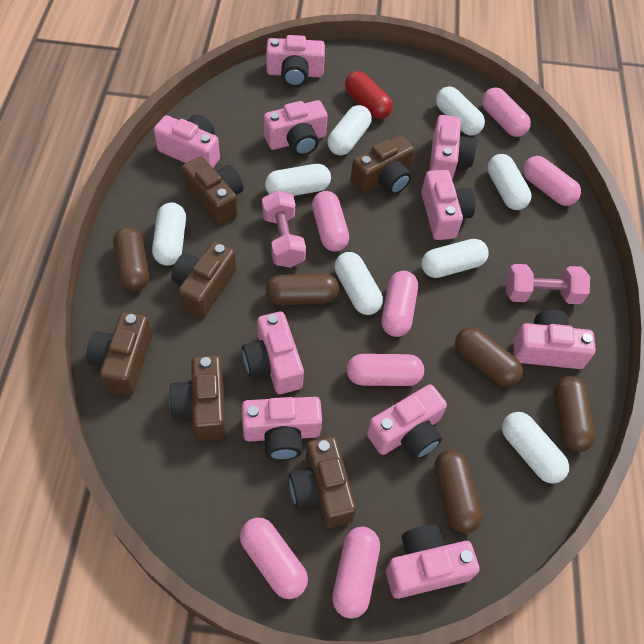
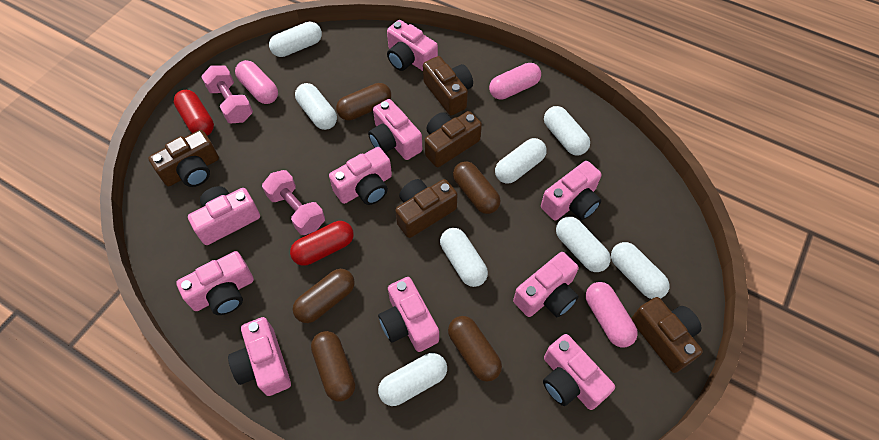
brown camera: [86,312,152,396] [169,355,226,441] [171,241,236,318] [182,156,244,226] [289,436,356,528] [351,135,414,195] = 6 -> [148,130,219,187] [395,179,458,238] [423,56,473,116] [425,111,482,167] [631,297,703,373] = 5
pink capsule: [240,518,308,599] [312,191,349,252] [332,527,380,619] [347,354,424,386] [382,271,418,337] [482,87,531,137] [523,156,581,206] = 7 -> [235,60,278,104] [489,63,541,100] [586,282,638,348] = 3
red capsule: [345,71,393,119] = 1 -> [174,90,214,136] [290,221,354,266] = 2

